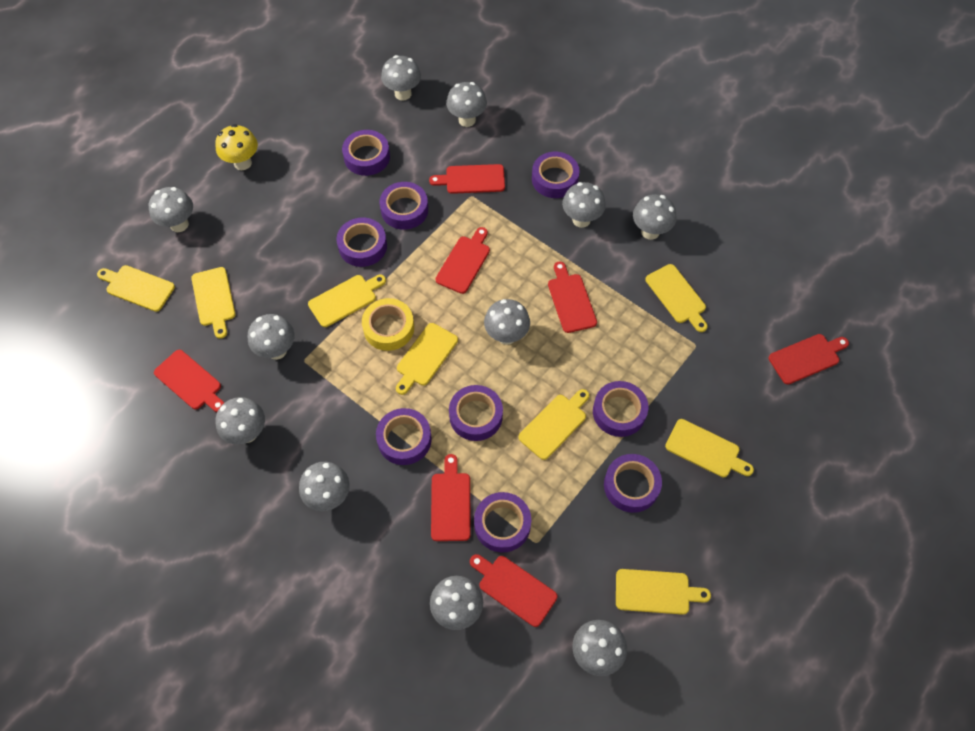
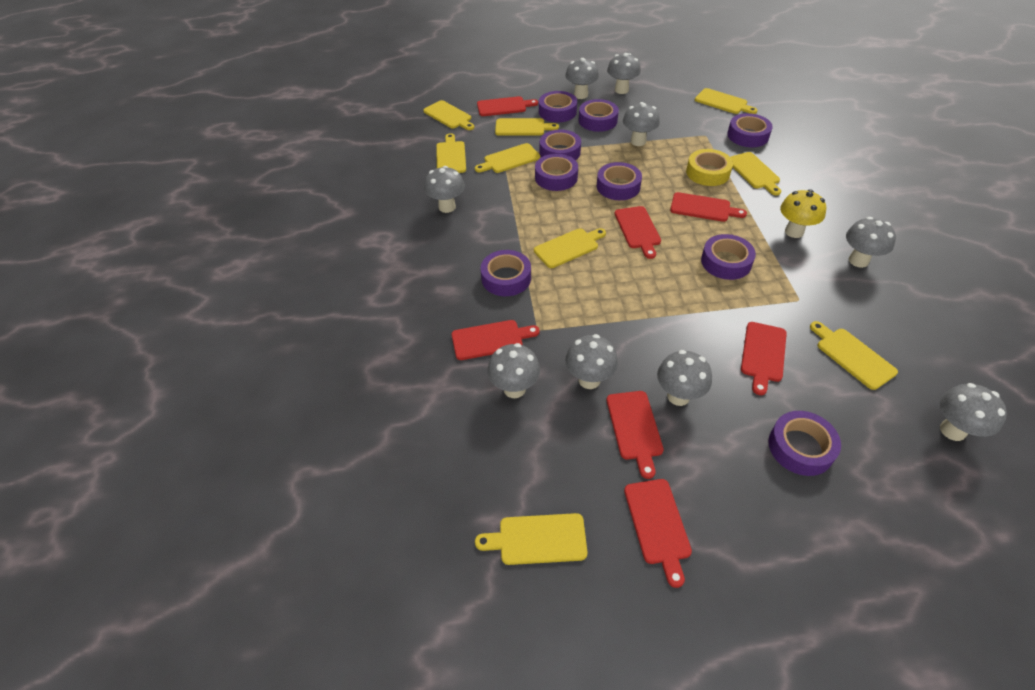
grey mushroom: [149,187,193,232] [215,397,265,445] [247,314,295,360] [299,462,350,511] [381,55,421,100] [430,576,483,630] [446,82,487,127] [484,299,530,345] [562,182,606,228] [572,620,627,676] [633,194,676,240] = 11 -> [424,166,465,213] [487,343,540,398] [565,58,599,99] [565,334,618,389] [607,53,641,94] [623,102,660,146] [657,350,712,406] [846,217,896,268] [940,383,1007,441] = 9
yellow cutting board: [97,265,175,312] [191,267,235,339] [308,275,386,327] [396,323,458,395] [518,389,589,460] [616,569,711,615] [645,264,708,332] [665,419,754,477] = 8 -> [423,100,474,130] [436,133,466,173] [475,143,540,173] [475,513,587,565] [495,118,559,135] [534,228,606,268] [695,88,758,114] [731,152,781,195] [810,321,898,390] = 9

